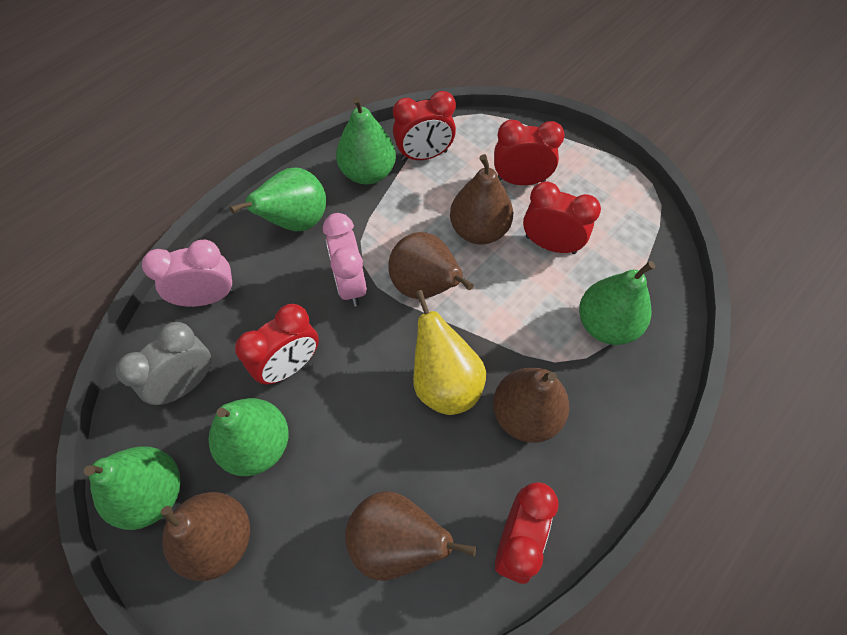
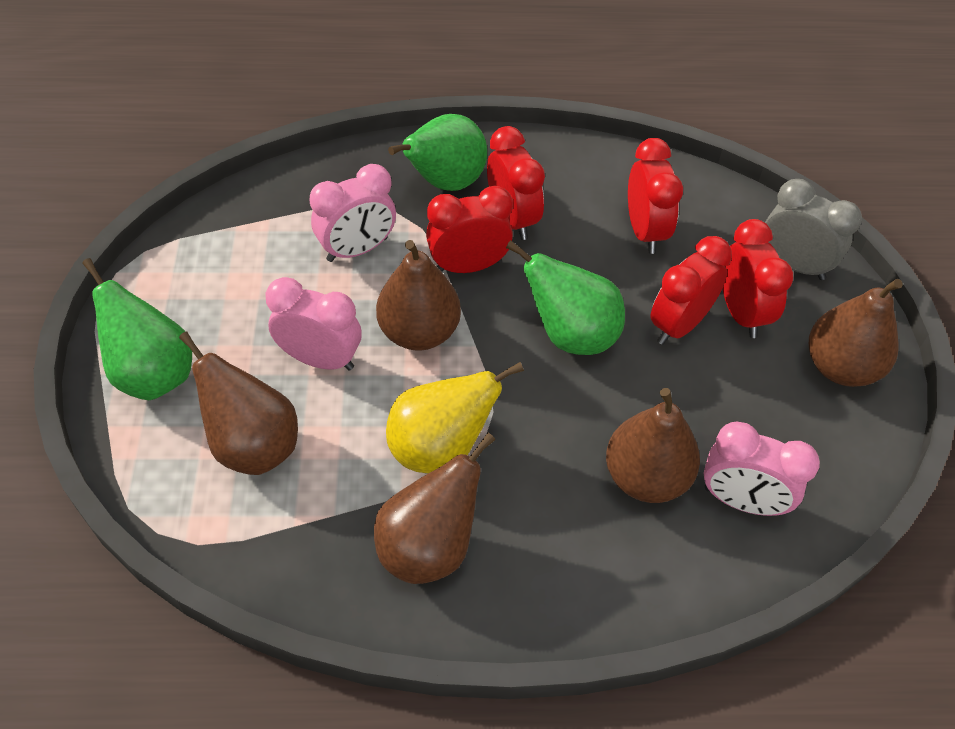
green pear: [84,446,180,530] [209,398,289,476] [230,168,326,231] [336,97,396,185] [579,261,655,345] = 5 -> [82,258,192,400] [388,114,487,191] [506,240,625,355] = 3
pink clock: [142,240,235,307] [323,213,367,306] = 2 -> [266,277,361,370] [310,164,396,262] [703,421,820,516] = 3

